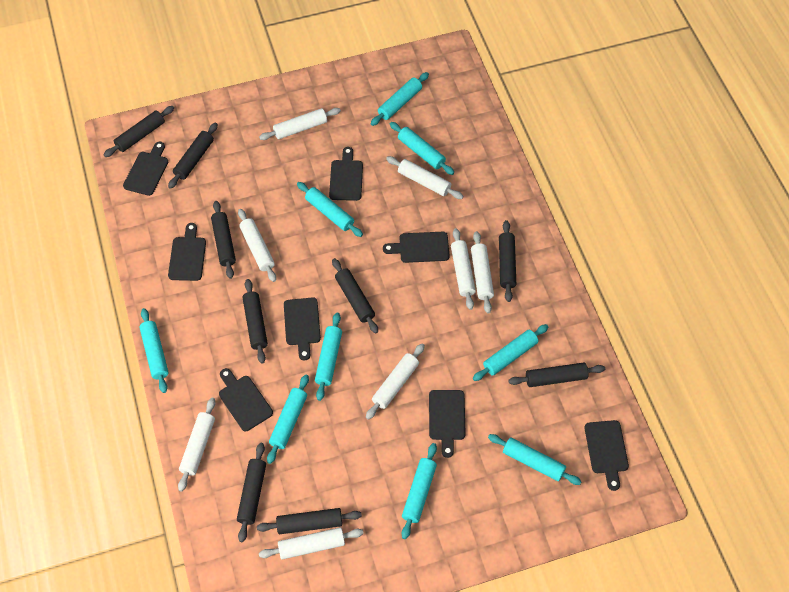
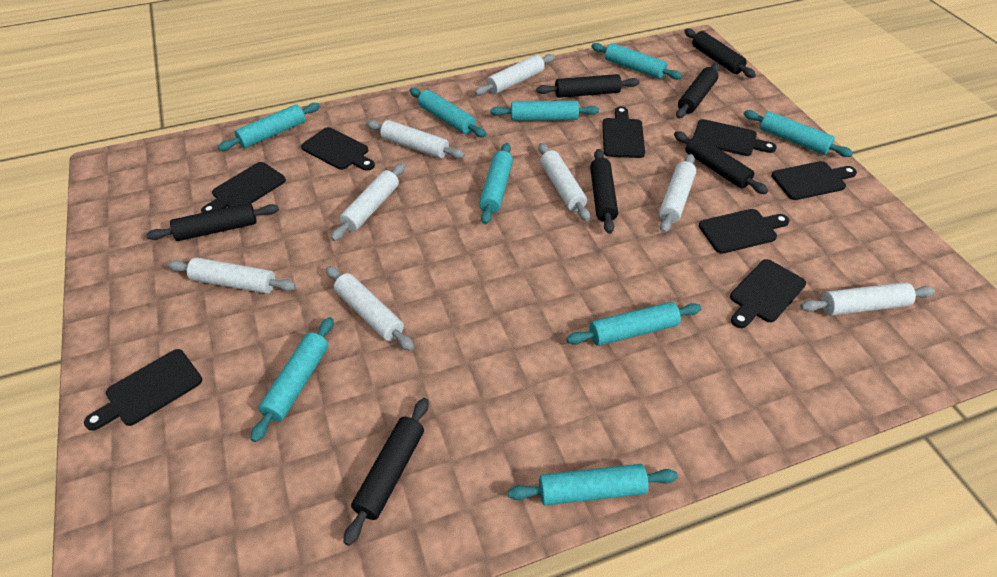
black rolling pin: [104,106,174,157] [168,123,218,189] [211,201,236,279] [237,443,266,542] [242,279,268,364] [257,508,362,534] [332,258,378,334] [499,220,516,302] [508,362,605,387] = 9 -> [146,203,279,241] [344,398,429,546] [536,74,639,98] [590,149,618,234] [674,131,768,194] [676,64,720,119] [685,29,756,78] = 7

